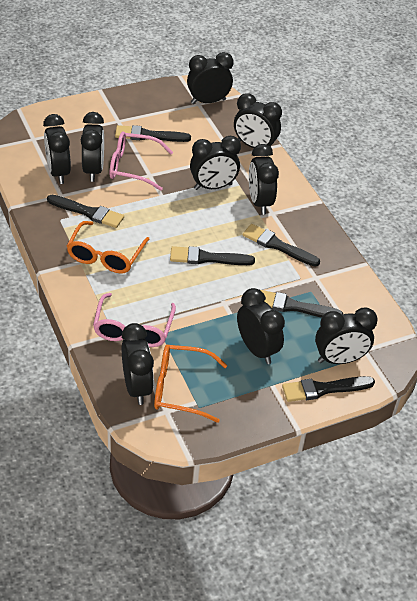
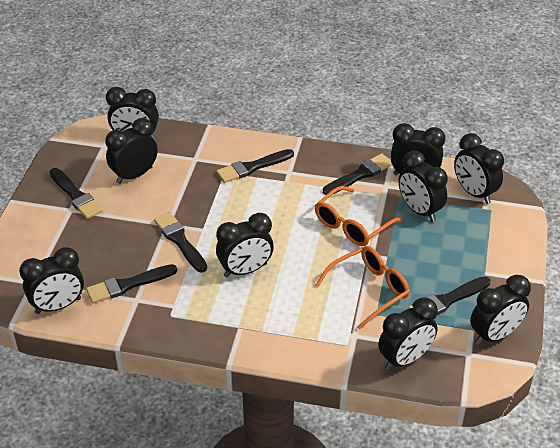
pink glasses: [93,293,176,347] [110,132,173,191] = 2 -> none = 0

